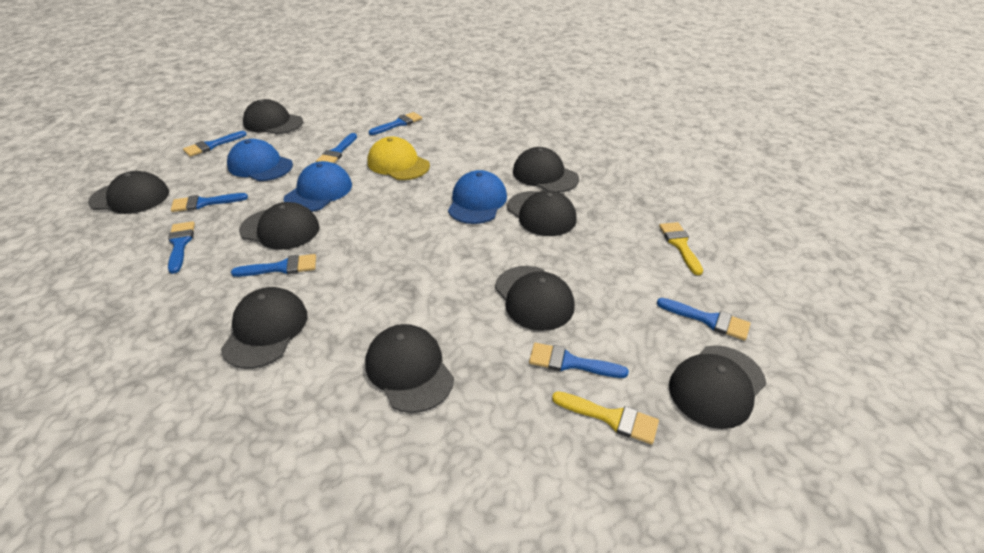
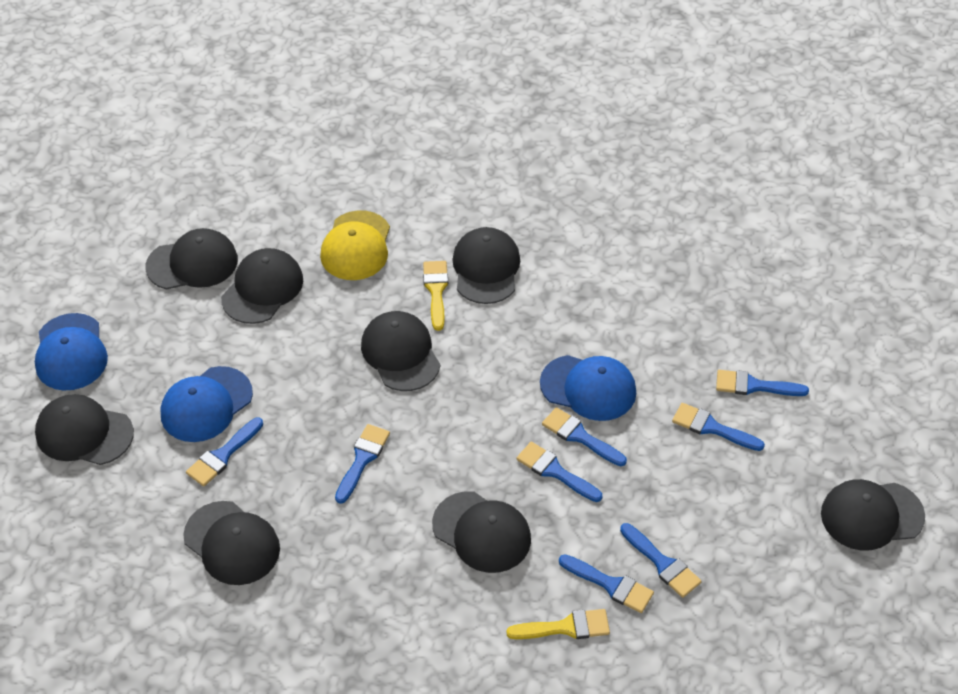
black cap: [88,171,169,214] [221,287,307,369] [239,202,320,250] [243,99,303,134] [365,324,454,413] [495,266,575,331] [507,190,577,236] [513,147,579,192] [669,345,766,429] = 9 -> [35,394,134,465] [145,228,238,290] [183,501,280,585] [221,248,303,324] [361,311,441,391] [432,491,531,573] [453,227,520,304] [821,479,925,550] = 8

